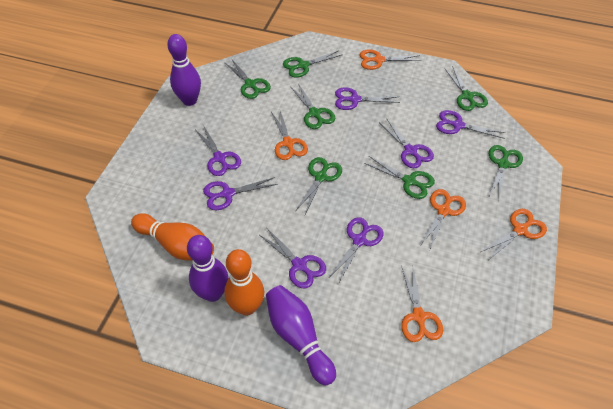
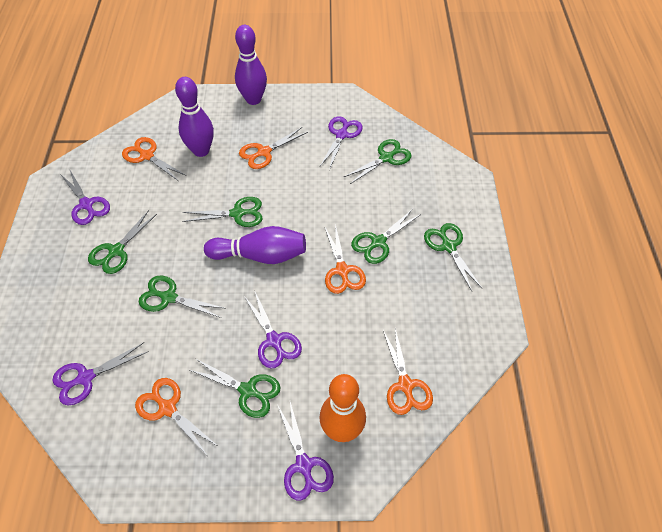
orange bowling pin: [131,213,214,261] [224,249,264,316] = 2 -> [319,374,366,442] = 1
purple scissors: [195,125,241,176] [203,177,278,210] [260,228,326,288] [330,217,384,284] [335,87,400,110] [380,119,434,168] [436,110,506,139] = 7 -> [53,342,149,405] [60,170,110,225] [244,292,302,368] [277,402,334,501] [320,116,363,170] = 5

